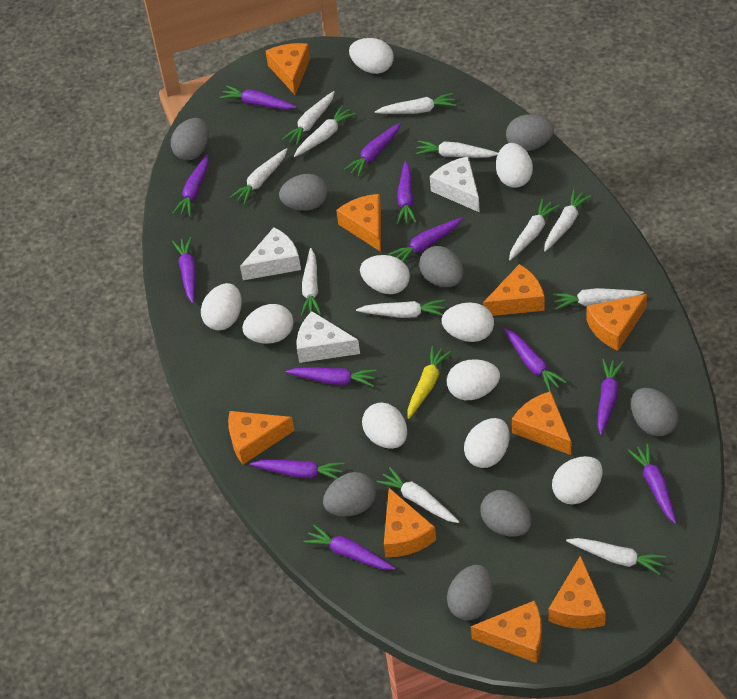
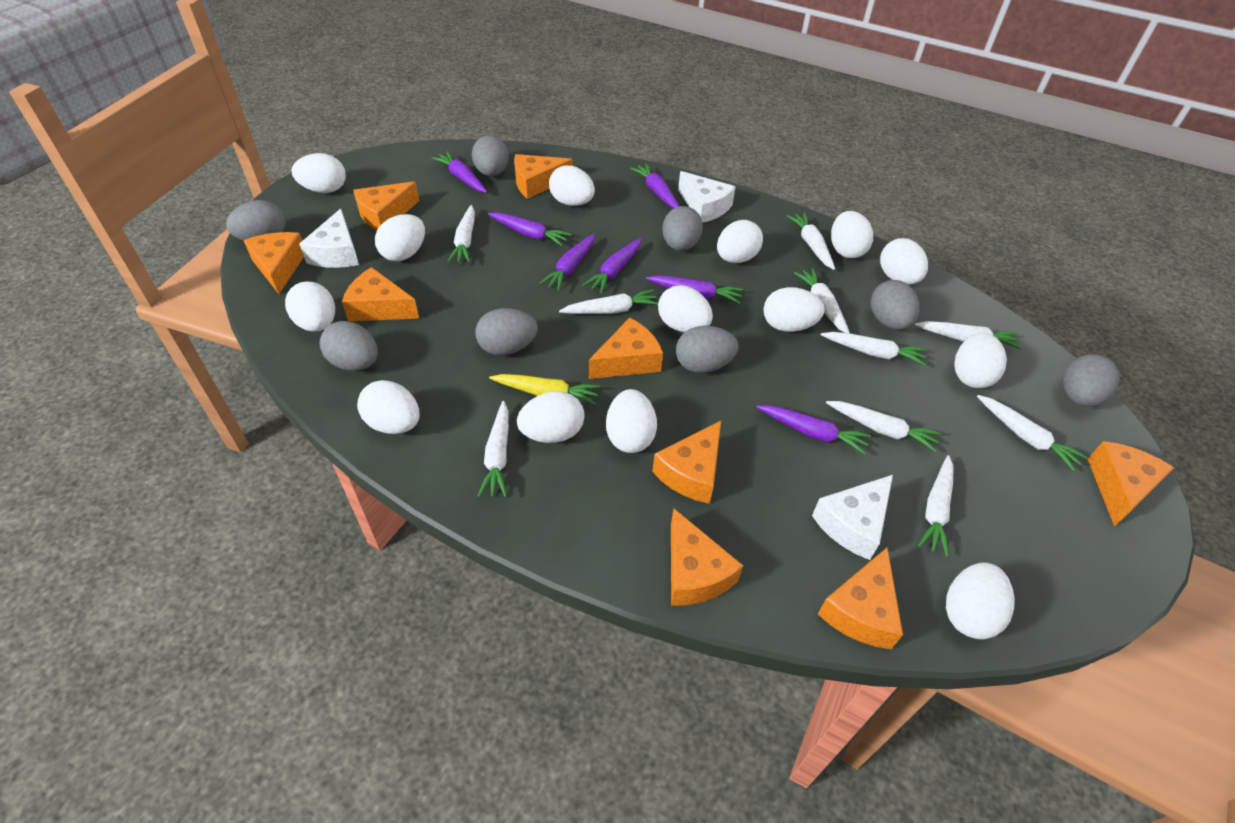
purple carrot: [172,237,196,303] [173,154,209,216] [220,85,296,109] [250,460,344,479] [285,367,377,387] [303,525,396,570] [344,123,401,177] [388,218,463,262] [397,161,417,224] [504,328,567,392] [597,359,624,436] [628,444,677,524] = 12 -> [432,151,487,193] [488,212,572,246] [539,234,595,291] [583,238,642,294] [630,163,679,209] [646,275,743,304] [756,405,871,455] = 7
white carrot: [230,148,287,205] [282,91,335,146] [294,106,356,157] [301,248,321,316] [356,300,445,318] [375,93,456,114] [376,467,460,523] [415,140,498,158] [509,199,559,260] [544,189,591,252] [553,288,644,310] [566,538,666,575] = 12 -> [448,205,475,263] [478,401,509,497] [559,289,658,314] [787,213,835,270] [794,268,850,334] [821,332,927,366] [826,401,941,452] [915,321,1021,349] [918,455,954,557] [977,395,1088,471] = 10
white egg: [201,283,242,330] [242,304,294,344] [349,38,394,74] [360,255,410,294] [362,402,407,449] [441,302,494,342] [447,359,500,400] [464,418,510,468] [496,143,533,188] [552,456,603,505] = 10 -> [285,281,335,332] [292,153,346,193] [357,380,420,434] [375,214,425,261] [517,391,585,443] [549,165,595,206] [606,389,657,453] [658,285,713,333] [717,220,763,263] [764,287,824,332] [831,211,873,258] [880,238,928,285] [946,562,1015,639] [954,333,1007,388] = 14

